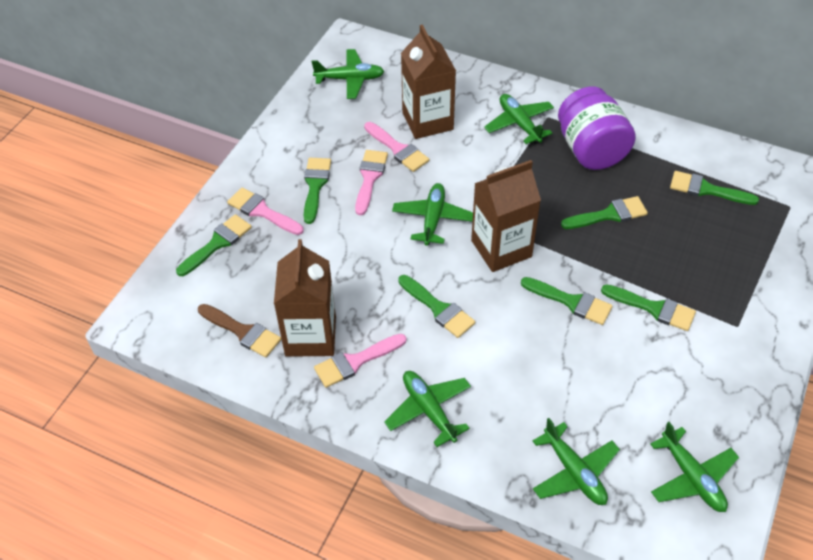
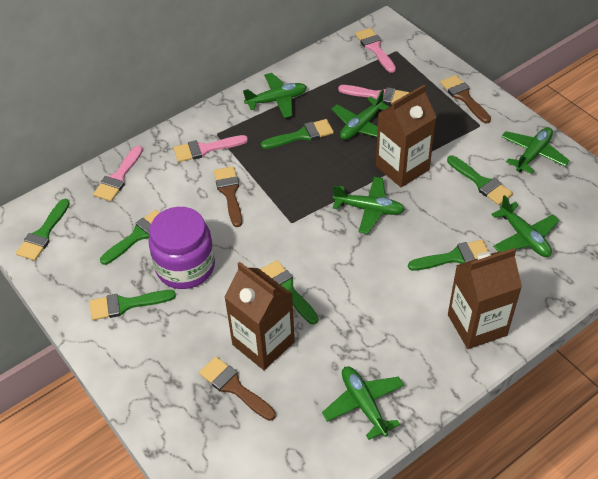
brown brush: [198,304,281,358] = 1 -> [199,357,276,421] [214,166,242,227] [440,75,491,124] = 3

